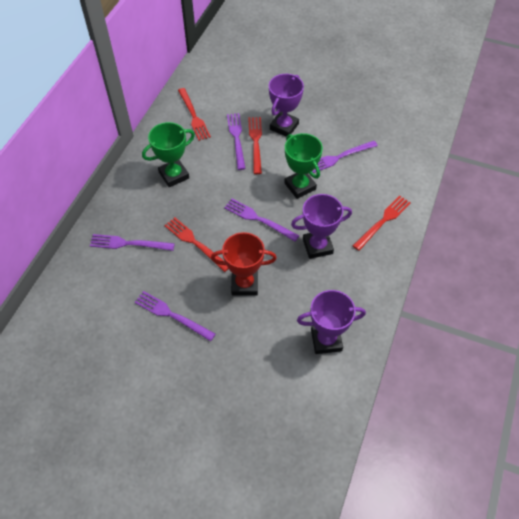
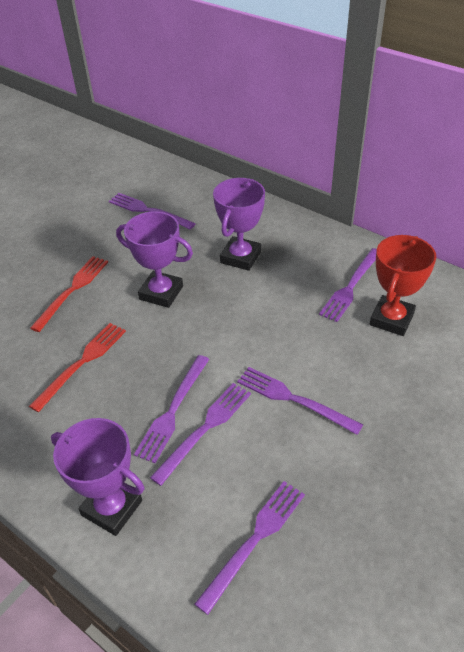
green trophy: [142,122,195,187] [284,133,323,199] = 2 -> none = 0
purple fork: [90,234,175,251] [135,291,216,341] [224,199,299,241] [227,113,246,170] [312,141,378,173] = 5 -> [109,193,196,229] [134,355,209,463] [150,383,251,486] [195,481,305,615] [237,367,363,435] [319,248,377,322] = 6
red fork: [164,217,228,272] [178,88,211,141] [248,117,262,174] [353,195,411,251] = 4 -> [29,323,126,412] [30,256,108,332] = 2

